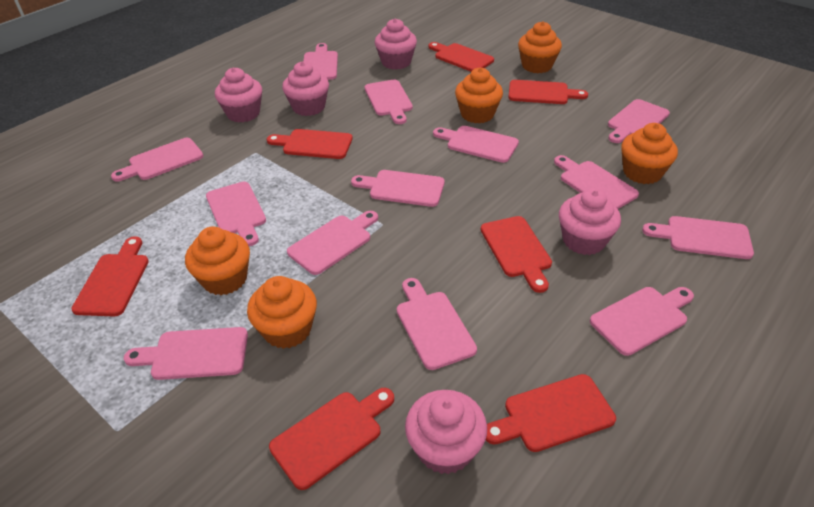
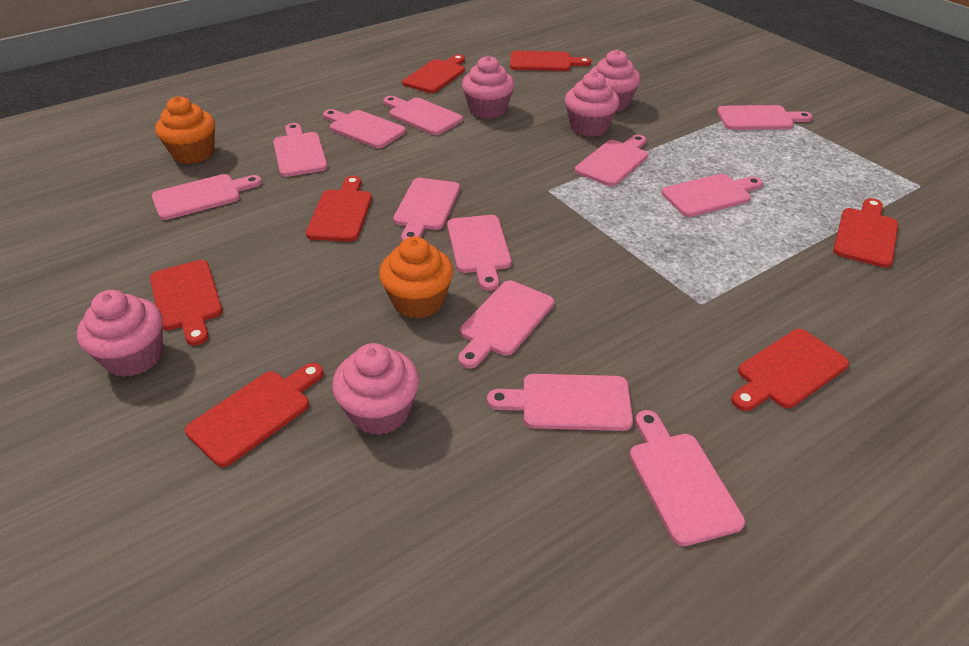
orange cupcake: [185,227,250,295] [247,276,317,349] [455,68,503,124] [518,21,562,73] [621,123,678,184] = 5 -> [155,96,215,164] [379,237,453,319] = 2
pink cutting board: [111,138,203,182] [124,327,248,380] [206,182,266,246] [287,211,378,275] [303,43,338,80] [351,170,445,207] [364,80,413,124] [397,278,477,370] [433,126,519,163] [554,155,639,209] [590,287,694,356] [608,99,670,143] [642,216,754,259] = 13 -> [152,174,262,220] [273,123,328,177] [323,109,406,148] [383,96,463,135] [393,178,460,241] [447,215,512,291] [458,281,554,368] [487,374,633,431] [575,135,648,186] [629,410,745,546] [662,174,763,217] [717,105,813,130] = 12

